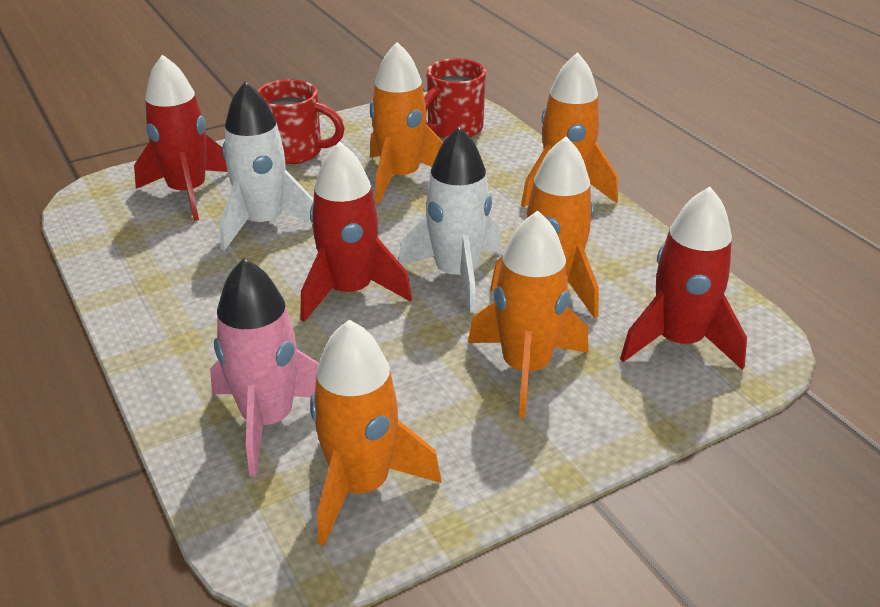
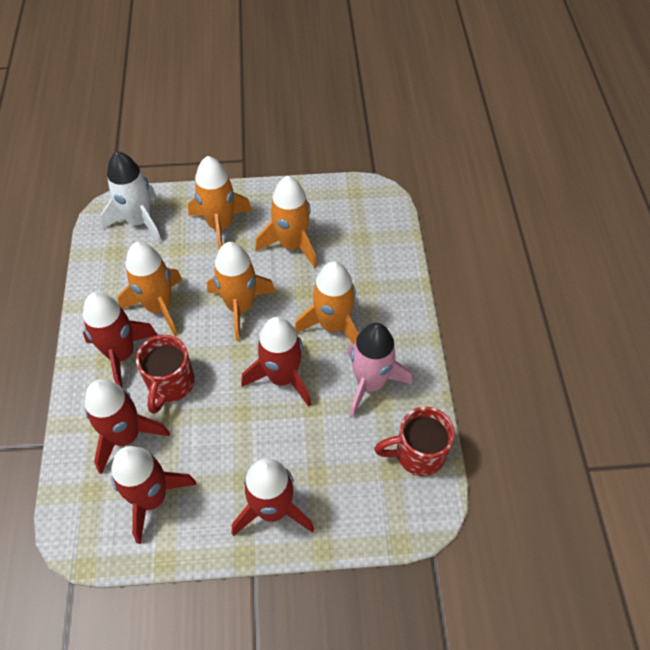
red rocket: [134,55,227,221] [300,141,412,322] [620,187,747,370] = 3 -> [83,292,158,388] [85,379,170,474] [111,446,197,544] [232,458,314,536] [241,317,311,407] = 5
white rocket: [220,82,314,251] [398,127,501,313] = 2 -> [101,151,162,244] = 1

